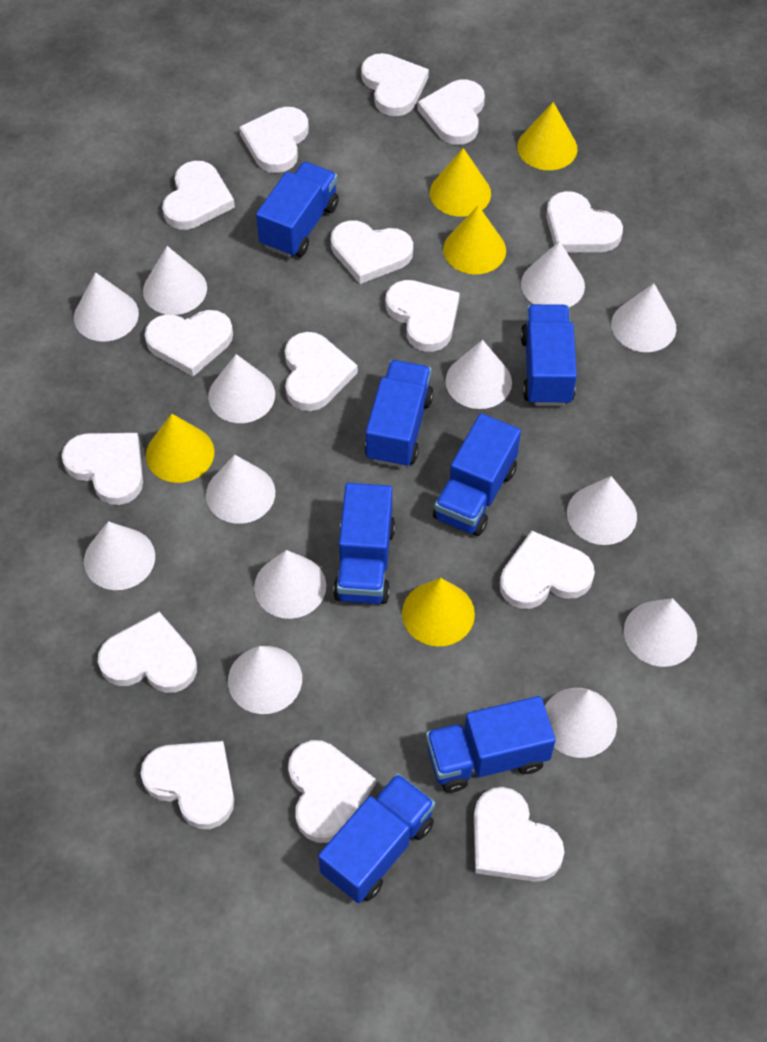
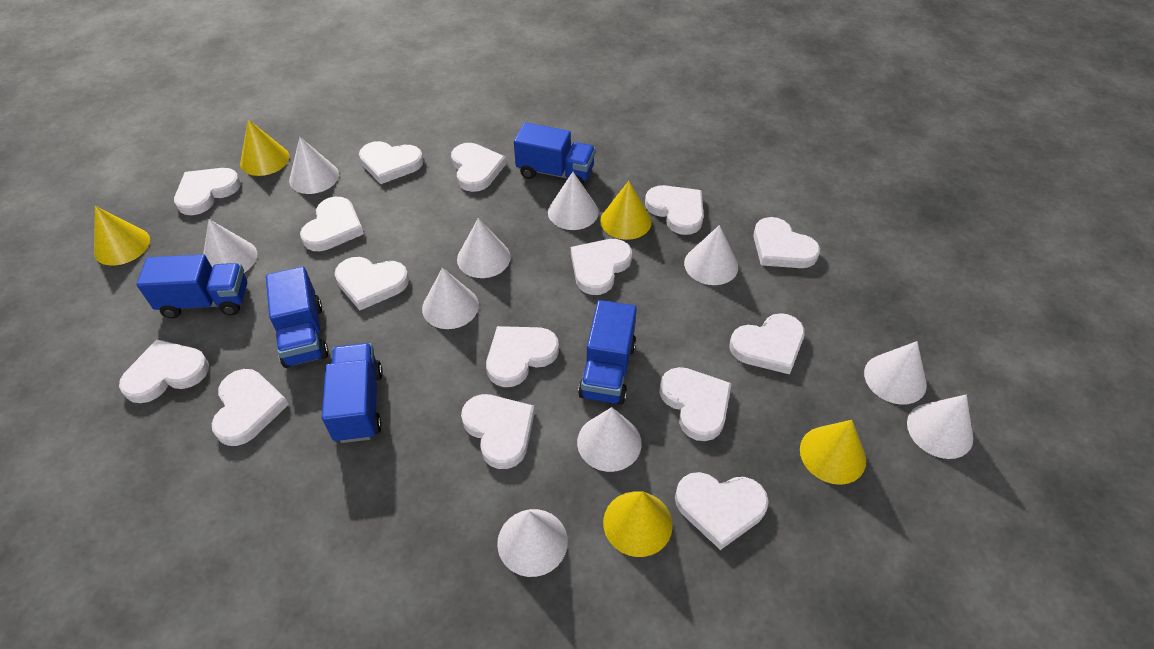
blue truck: [256,162,339,258] [318,773,435,903] [333,483,395,604] [365,360,434,468] [426,696,556,793] [433,413,521,536] [520,304,577,406] = 7 -> [136,254,247,319] [266,267,329,368] [322,343,383,443] [514,122,596,185] [578,300,637,405] = 5
white cone: [74,272,139,342] [84,521,155,590] [143,246,207,315] [206,455,275,524] [208,354,275,423] [228,646,302,714] [254,550,326,619] [445,340,512,409] [521,241,585,307] [545,688,617,758] [567,476,637,545] [611,283,676,352] [624,598,697,667] = 13 -> [203,219,257,273] [289,137,339,194] [422,268,479,329] [457,218,511,278] [497,509,568,577] [548,172,599,230] [577,407,642,472] [684,225,738,285] [864,341,927,405] [907,394,973,459] = 10

